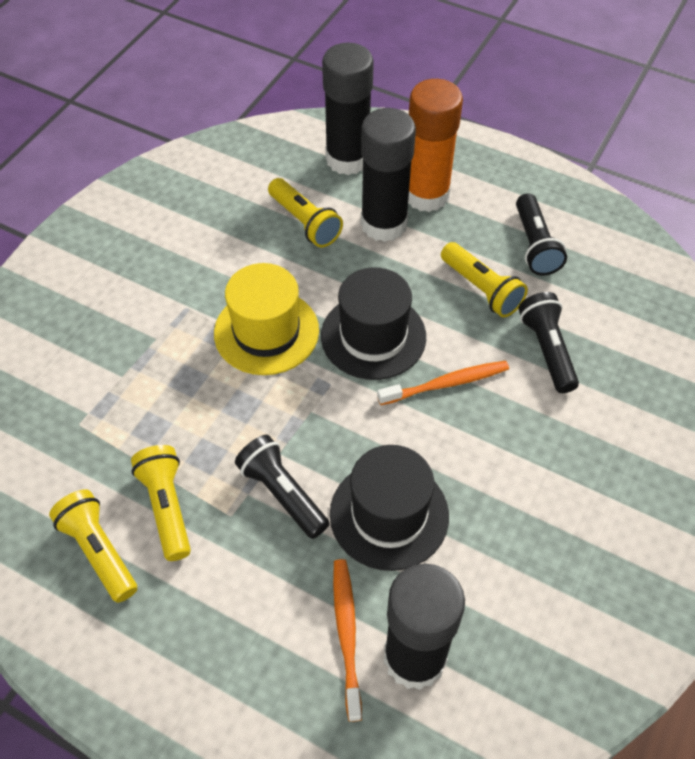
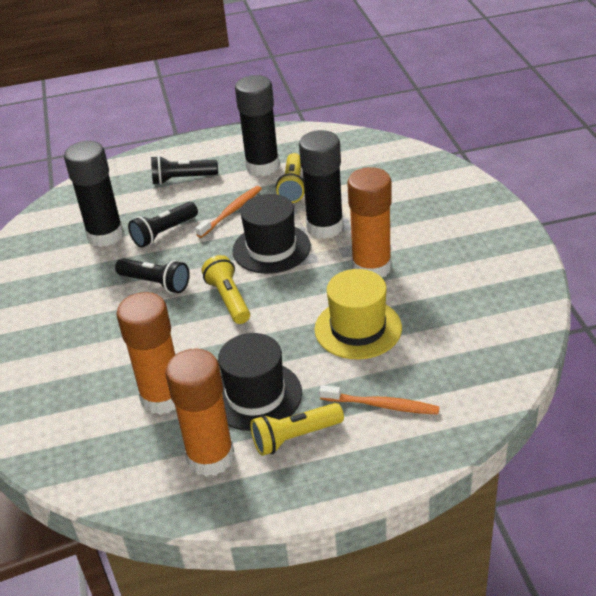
orange glue stick: [408,79,463,212] = 1 -> [116,292,176,415] [165,349,234,477] [347,167,392,277] = 3
yellow flashlight: [49,489,137,603] [131,445,191,561] [268,178,343,247] [441,242,528,317] = 4 -> [202,255,250,324] [250,403,344,456] [276,153,304,203] = 3

